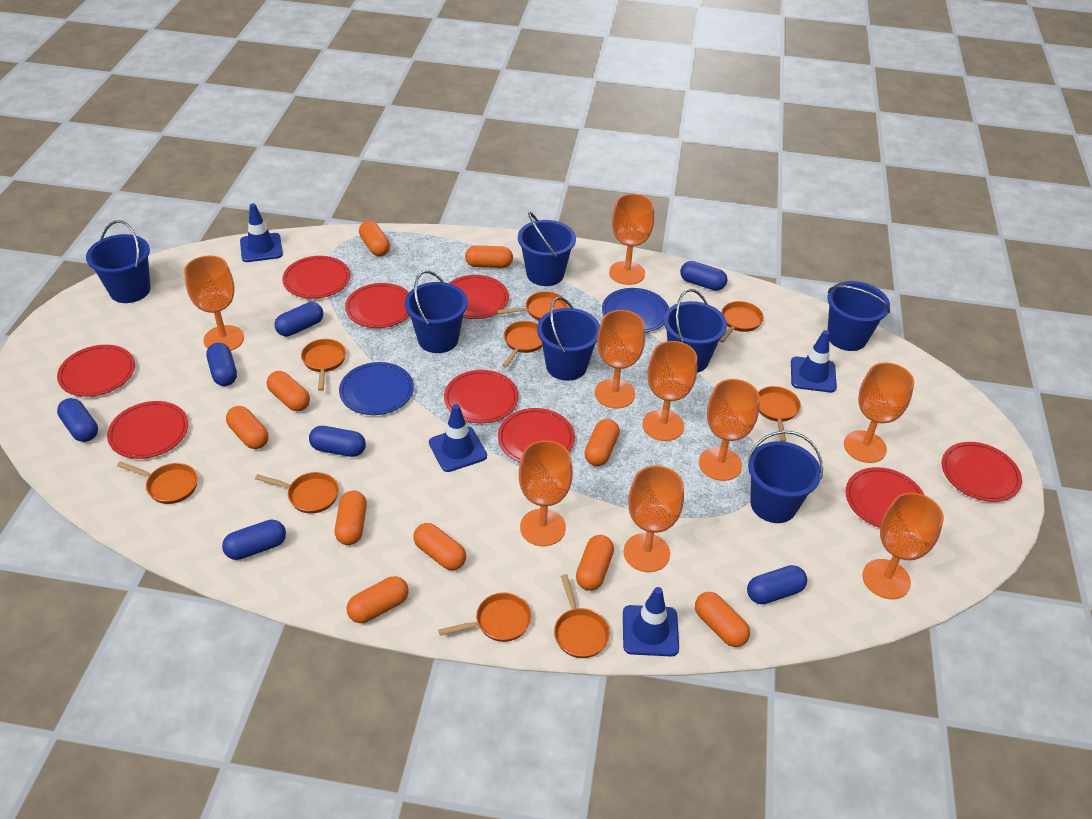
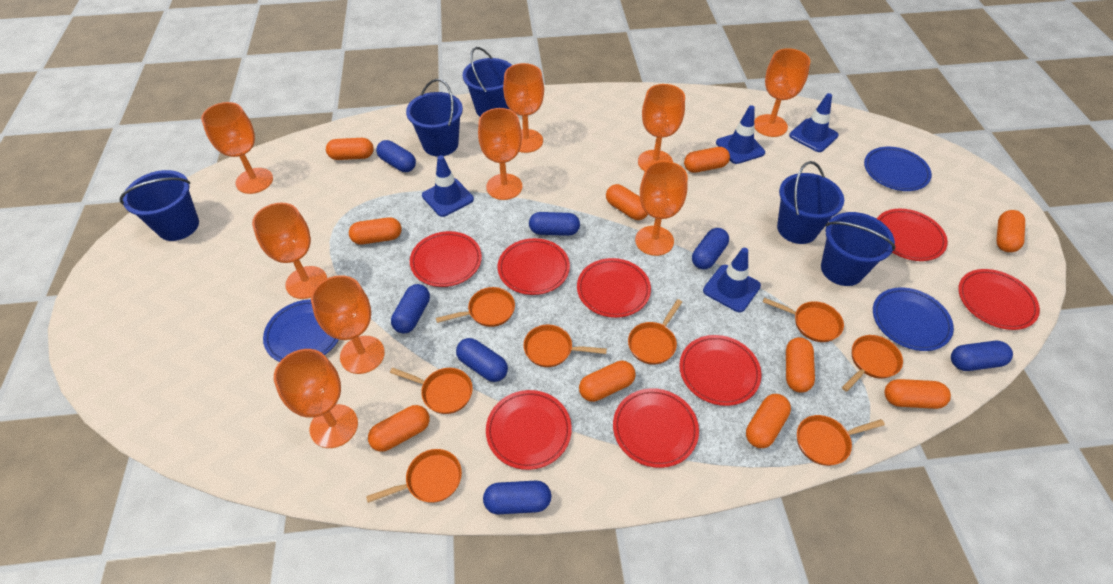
blue bucket: [86,220,151,303] [405,271,468,353] [518,212,576,286] [537,297,600,381] [664,289,727,373] [747,430,823,523] [827,281,890,351] = 7 -> [120,170,199,241] [406,79,463,156] [463,47,512,116] [777,161,844,244] [821,212,896,286] = 5
blue plate: [339,362,414,415] [602,288,669,333] = 2 -> [263,299,339,362] [864,147,932,191] [873,287,954,351] = 3
orange pan: [117,461,198,504] [255,472,339,514] [301,339,346,391] [439,592,531,642] [497,291,567,320] [502,321,542,368] [554,574,610,658] [719,301,763,343] [758,386,801,442] = 9 -> [366,449,462,503] [390,368,473,414] [436,287,515,327] [523,324,607,367] [628,299,682,365] [763,298,844,342] [797,415,885,466] [842,335,903,392] = 8
red plate: [57,345,135,397] [107,401,188,459] [282,256,350,299] [345,283,410,328] [444,370,518,423] [449,275,509,319] [498,408,575,462] [845,467,924,528] [941,442,1022,502] = 9 -> [410,231,482,287] [486,390,572,470] [498,238,570,295] [577,258,651,318] [613,388,699,468] [679,335,761,406] [877,209,948,261] [958,269,1040,330] = 8

